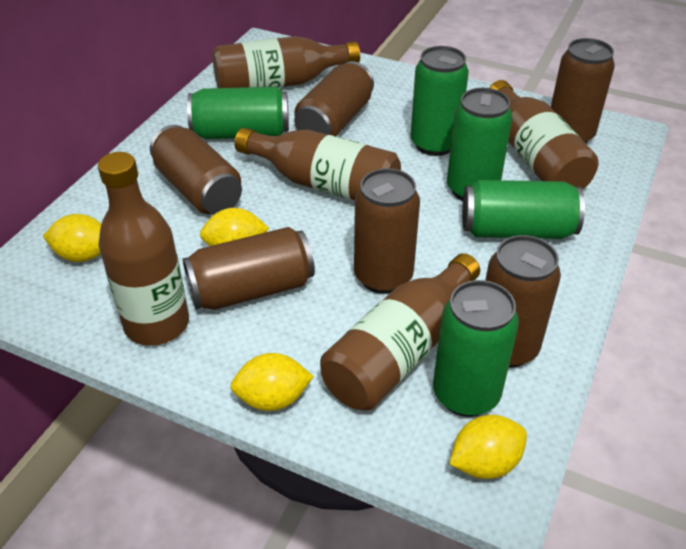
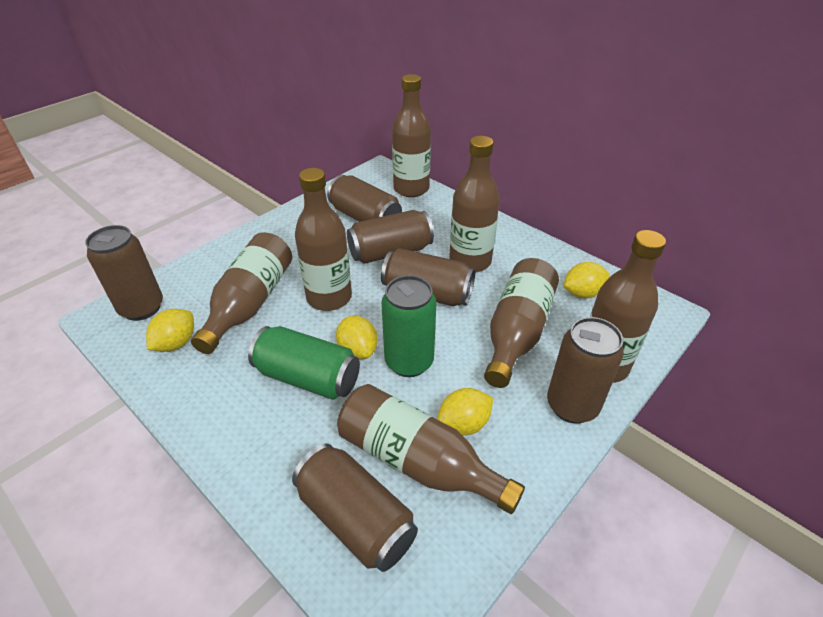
brown bottle: [98,152,189,346] [212,36,360,88] [235,128,401,201] [320,253,480,411] [490,80,598,190] = 5 -> [191,232,292,354] [295,168,352,311] [337,384,525,514] [392,74,431,197] [449,136,500,273] [484,258,559,388] [590,230,666,383] = 7
green can: [187,87,289,139] [410,46,469,156] [433,280,519,417] [447,88,512,201] [462,180,585,239] = 5 -> [248,326,360,399] [381,275,437,377] = 2

